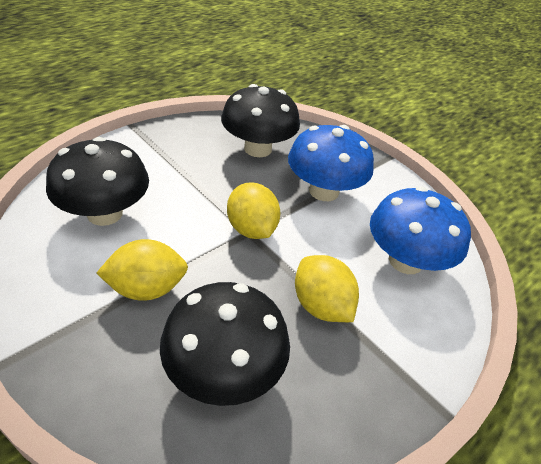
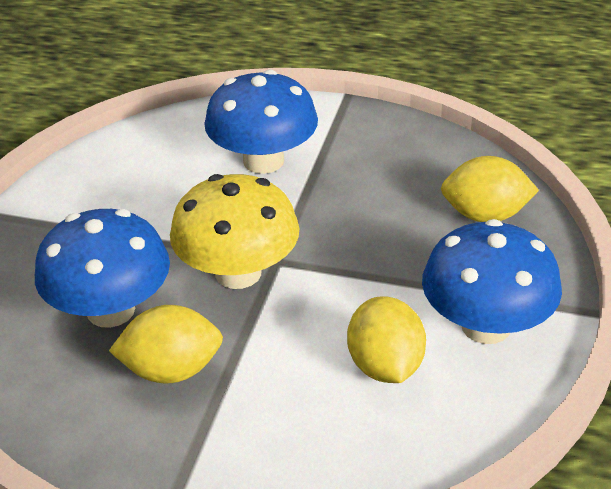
black mushroom: [46,137,149,226] [160,282,290,406] [221,84,300,157] = 3 -> none = 0
blue mushroom: [288,125,374,201] [370,186,471,274] = 2 -> [35,209,170,328] [204,70,318,174] [422,219,562,344] = 3
yellow mushroom: none = 0 -> [170,174,299,289] = 1

